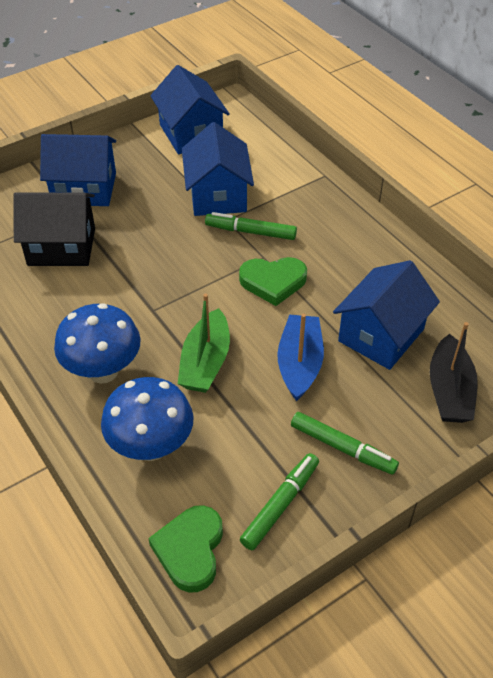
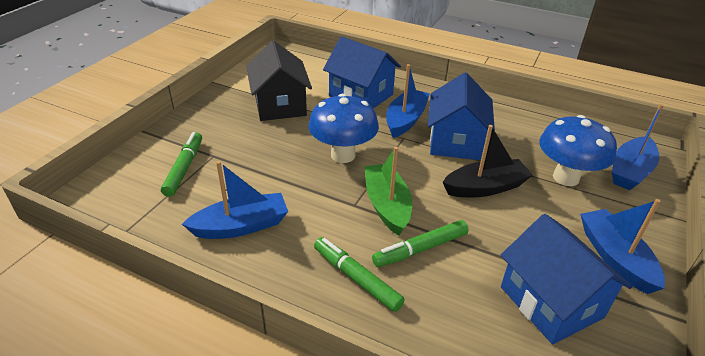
blue boat: [277,314,324,401] = 1 -> [182,161,288,239] [386,64,430,138] [580,199,665,294] [612,104,664,190] = 4
blue house: [40,134,116,206] [150,65,230,154] [182,122,254,216] [333,260,440,370] = 4 -> [323,36,401,109] [428,73,495,160] [501,214,632,344] = 3
green heart: [148,505,223,593] [239,257,307,306] = 2 -> none = 0

